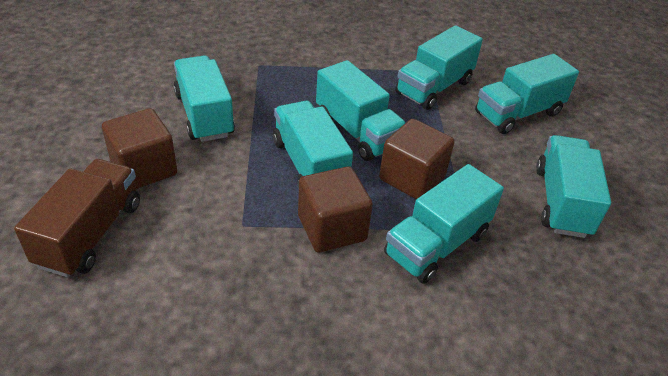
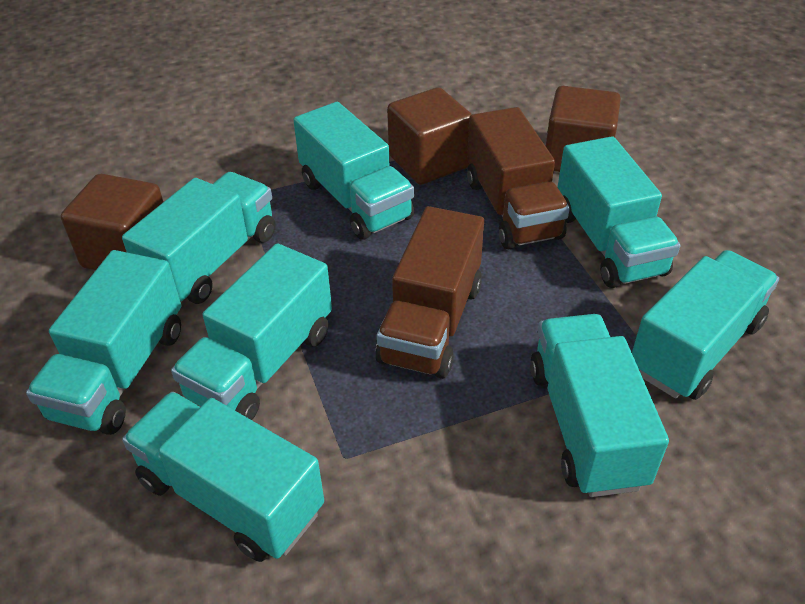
brown truck: [14,159,140,277] = 1 -> [376,206,484,379] [467,107,570,249] = 2
turquoise truck: [174,55,235,142] [273,101,353,188] [316,60,405,161] [384,164,504,284] [395,25,483,110] [475,54,579,134] [536,135,611,238] = 7 -> [26,250,181,435] [122,172,276,304] [122,392,324,562] [171,243,332,420] [293,102,414,240] [530,314,669,497] [557,136,680,288] [632,250,779,400] = 8

